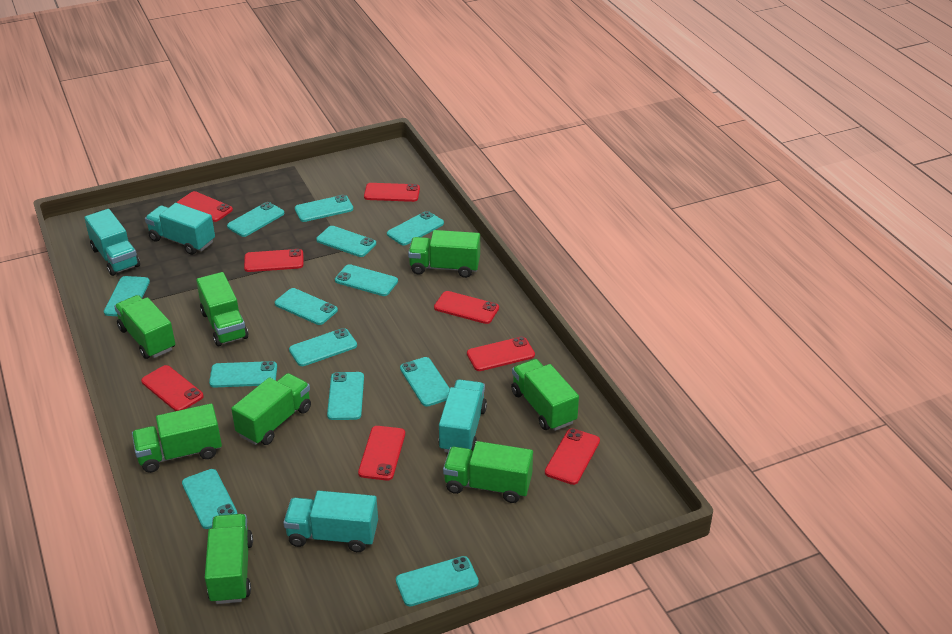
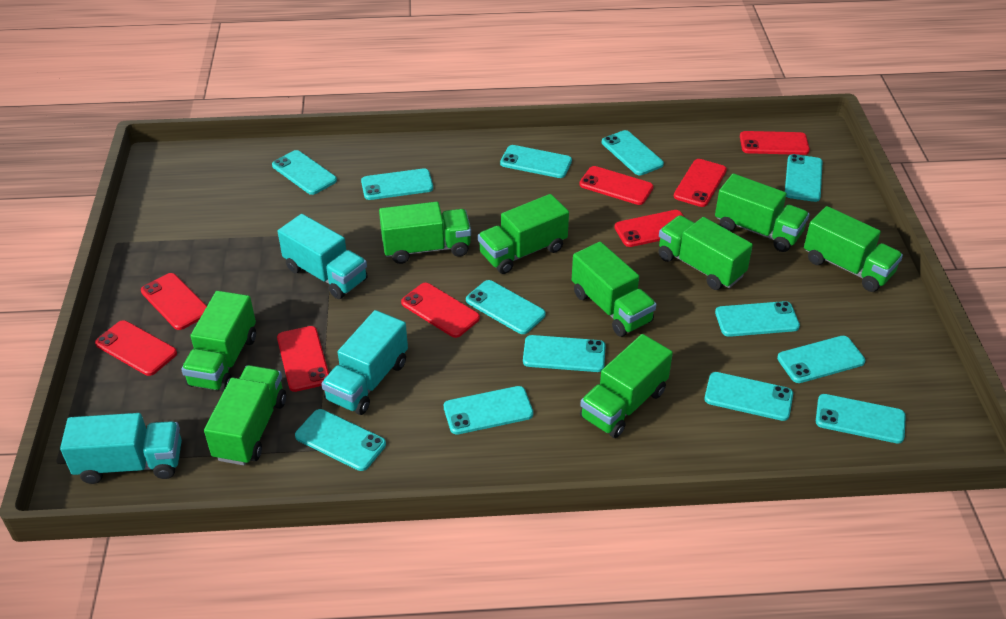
green truck: [114,295,175,359] [132,403,222,473] [196,272,248,346] [205,514,253,604] [231,373,311,445] [408,230,480,278] [443,441,533,503] [511,359,579,431] = 8 -> [181,291,256,392] [204,365,286,465] [379,202,471,264] [478,194,569,274] [572,242,657,337] [580,334,673,438] [658,215,753,290] [715,174,809,252] [804,206,903,292] = 9
turquoise truck: [84,209,140,276] [145,203,215,255] [283,491,378,552] [438,379,487,453] = 4 -> [60,413,182,484] [278,214,368,299] [321,310,408,415] = 3

